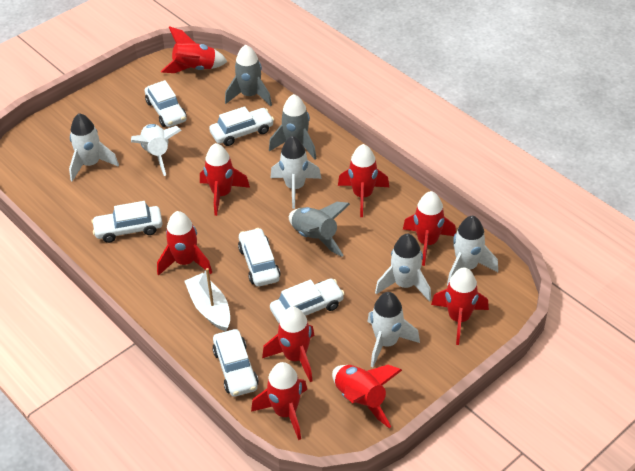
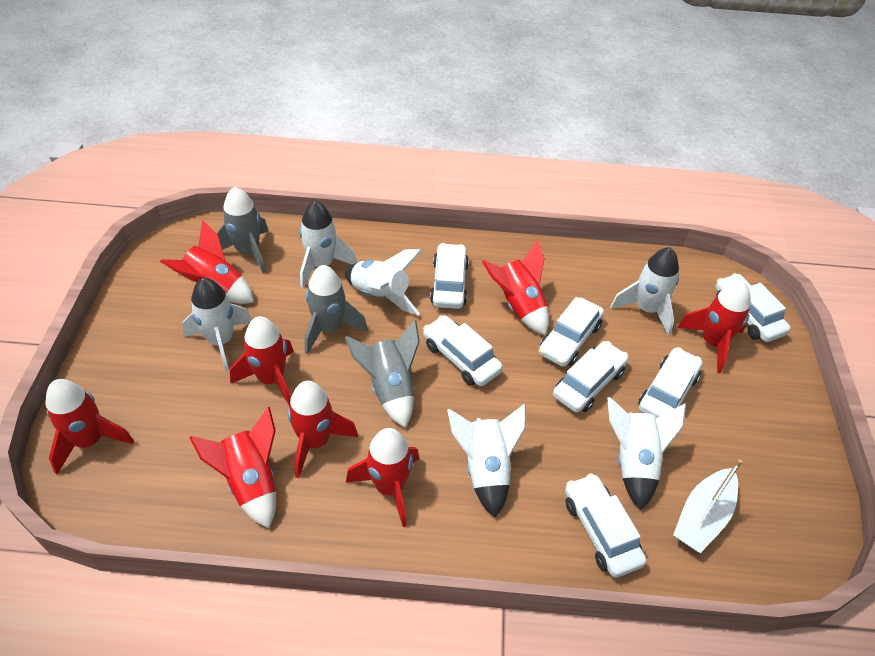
red rocket: [157,211,212,276] [161,26,228,73] [200,143,250,216] [251,362,307,440] [262,307,314,382] [332,365,402,428] [338,144,389,217] [403,191,456,266] [431,268,489,345] = 9 -> [45,379,134,474] [160,220,254,304] [189,407,276,528] [230,316,294,405] [287,381,358,478] [346,428,419,527] [482,240,549,336] [677,281,751,374] = 8
white car: [91,201,163,243] [144,80,187,127] [209,106,274,146] [212,329,259,397] [238,228,280,287] [270,279,345,323] = 6 -> [423,315,503,386] [430,243,469,309] [539,297,604,367] [553,341,628,413] [565,473,647,578] [638,347,703,418] [715,273,791,342] = 7

